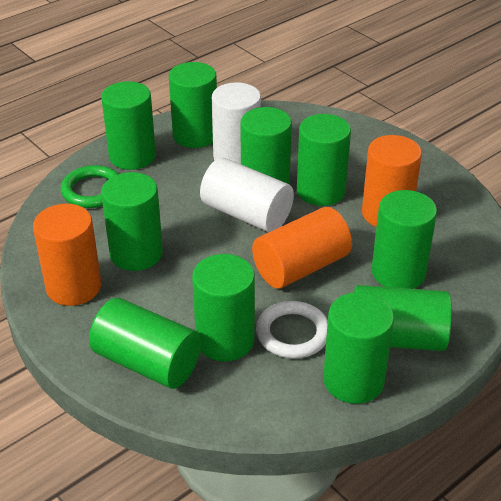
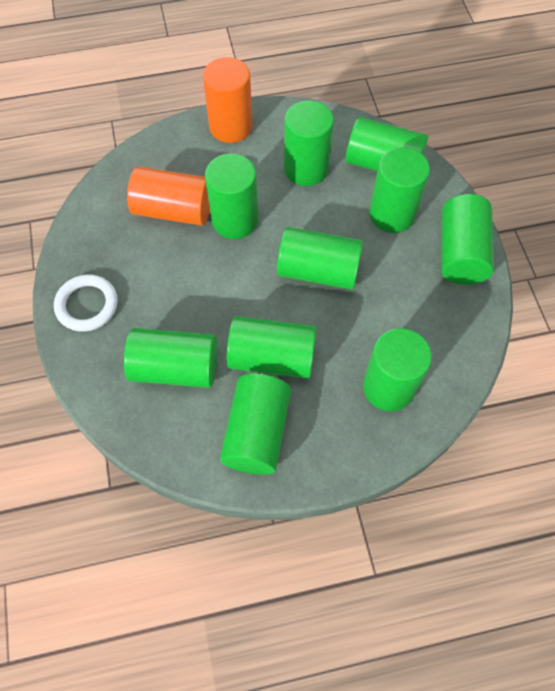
green ring: [61,165,119,208] = 1 -> none = 0
orange cylinder: [33,204,101,306] [252,207,352,289] [362,135,422,227] = 3 -> [127,167,210,226] [203,57,253,143] = 2
white cylinder: [200,158,294,232] [211,82,261,164] = 2 -> none = 0

